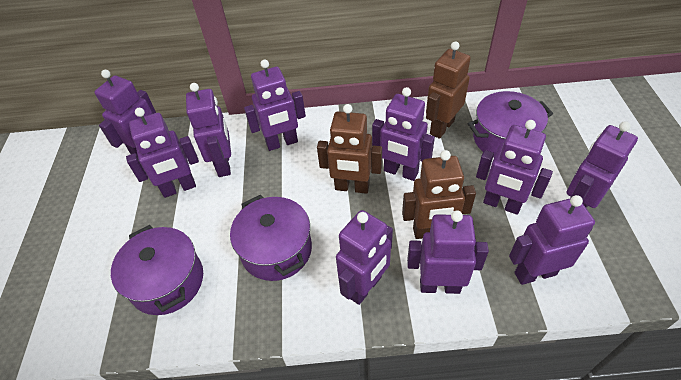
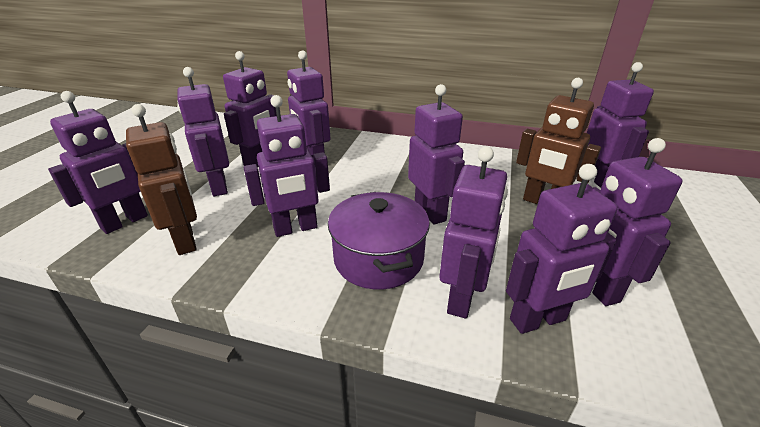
brown robot: [317,104,382,194] [402,150,476,239] [426,41,471,139] = 3 -> [126,104,197,255] [516,78,601,204] = 2
purple pot: [111,225,203,315] [230,195,312,281] [468,91,553,158] = 3 -> [328,192,430,290] = 1

